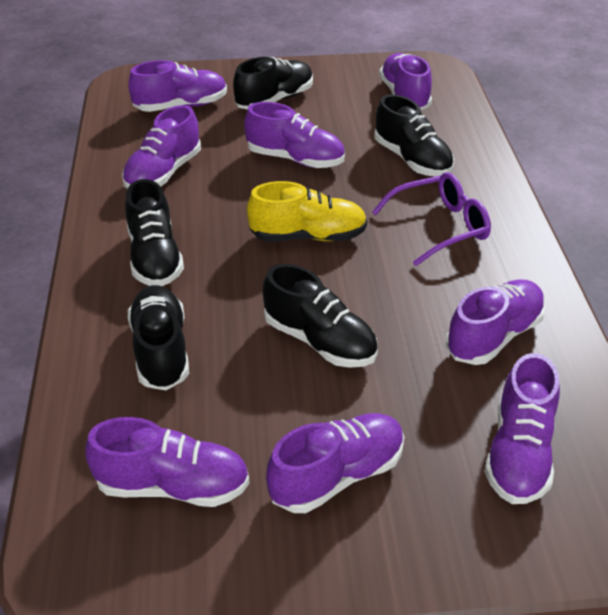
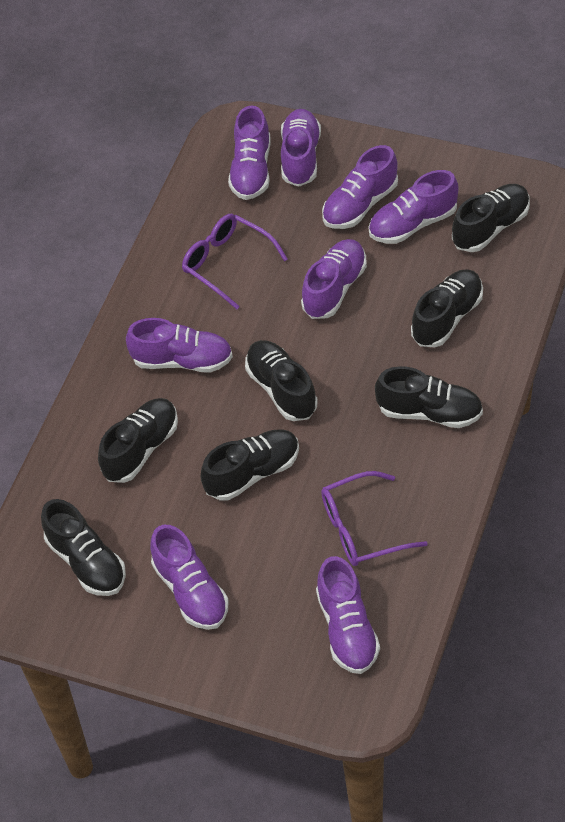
black shoe: [125,179,184,286] [128,285,189,390] [233,57,313,110] [263,264,378,368] [374,94,454,177] = 5 -> [41,499,126,596] [98,398,178,483] [201,429,299,501] [245,340,318,421] [375,366,483,428] [411,269,483,347] [452,184,530,252] = 7
purple glasses: [372,172,491,266] = 1 -> [182,214,288,309] [321,471,428,566] = 2
yellow shoe: [247,181,367,241] = 1 -> none = 0

